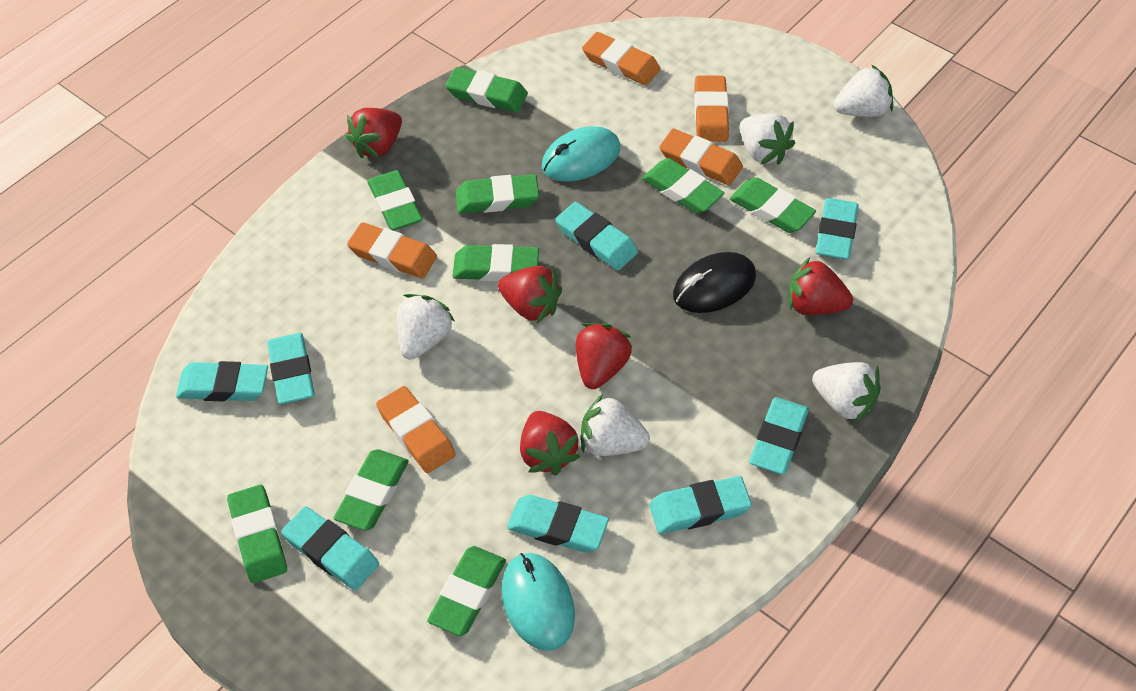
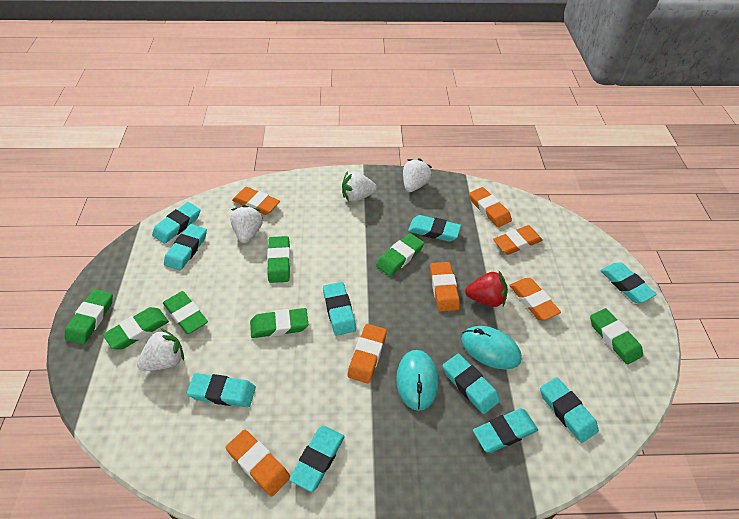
black mouse: [673,252,756,313] = 1 -> none = 0
green eraser: [227,485,287,583] [334,449,409,531] [367,170,423,231] [427,546,506,636] [445,67,528,112] [452,244,539,281] [456,174,539,214] [642,158,725,214] [730,177,816,233] = 9 -> [65,289,113,344] [103,307,169,350] [163,291,208,334] [250,308,308,338] [267,236,290,283] [376,233,424,276] [590,308,643,364] = 7
orange eraser: [347,222,437,278] [376,386,456,473] [582,32,660,86] [659,129,743,185] [694,75,729,142] = 5 -> [226,430,291,497] [232,187,280,215] [347,324,387,383] [430,262,460,312] [469,187,512,227] [493,225,543,255] [509,278,561,320] = 7
red strawberry: [346,108,402,158] [498,266,562,323] [520,411,580,476] [576,323,632,389] [788,257,853,315] = 5 -> [465,271,508,307] = 1
turquoise eraser: [176,361,268,402] [267,333,314,404] [281,506,379,590] [507,495,609,553] [555,202,638,270] [649,476,752,534] [749,397,809,475] [816,198,859,260] = 8 -> [152,202,200,244] [164,224,207,271] [187,373,256,407] [289,426,345,492] [323,282,356,336] [408,215,461,242] [442,354,500,414] [473,408,538,453] [540,377,599,443] [600,262,657,303] = 10
white strawberry: [397,294,455,360] [581,394,650,456] [739,114,795,165] [812,362,881,422] [834,64,893,117] = 5 -> [137,328,184,371] [230,205,263,243] [342,171,377,202] [403,158,432,192] = 4

